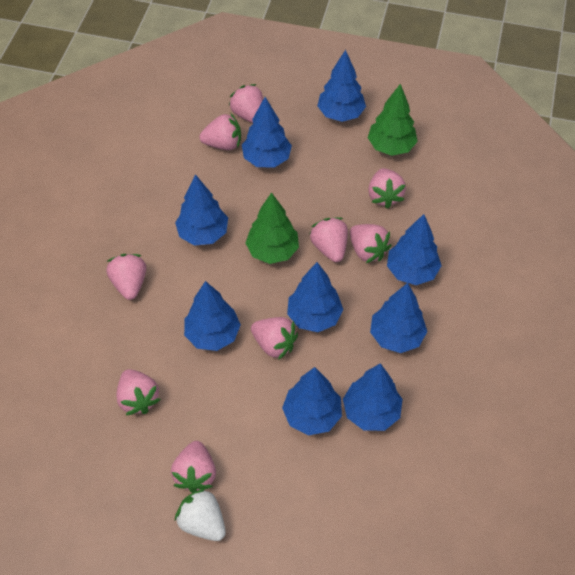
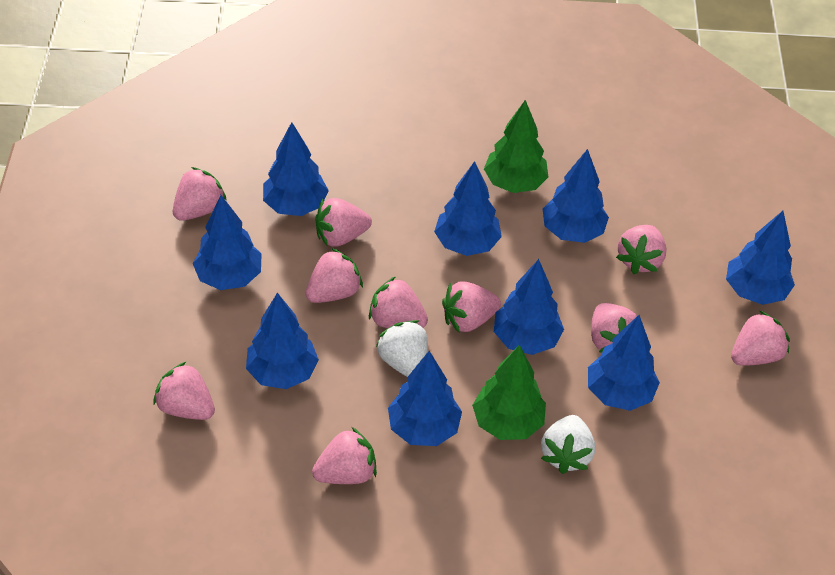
pink strawberry: [106,254,146,300] [116,369,161,415] [171,441,216,493] [199,114,241,150] [229,84,263,123] [251,317,298,360] [310,217,348,262] [350,224,392,263] [368,168,406,209] = 9 -> [153,361,215,420] [173,167,227,221] [305,248,363,303] [312,427,377,484] [315,198,372,247] [369,276,428,328] [442,281,501,333] [591,303,637,352] [616,225,666,274] [731,311,790,366] = 10
white strawberry: [175,488,226,541] = 1 -> [376,320,428,377] [541,415,595,474] = 2

